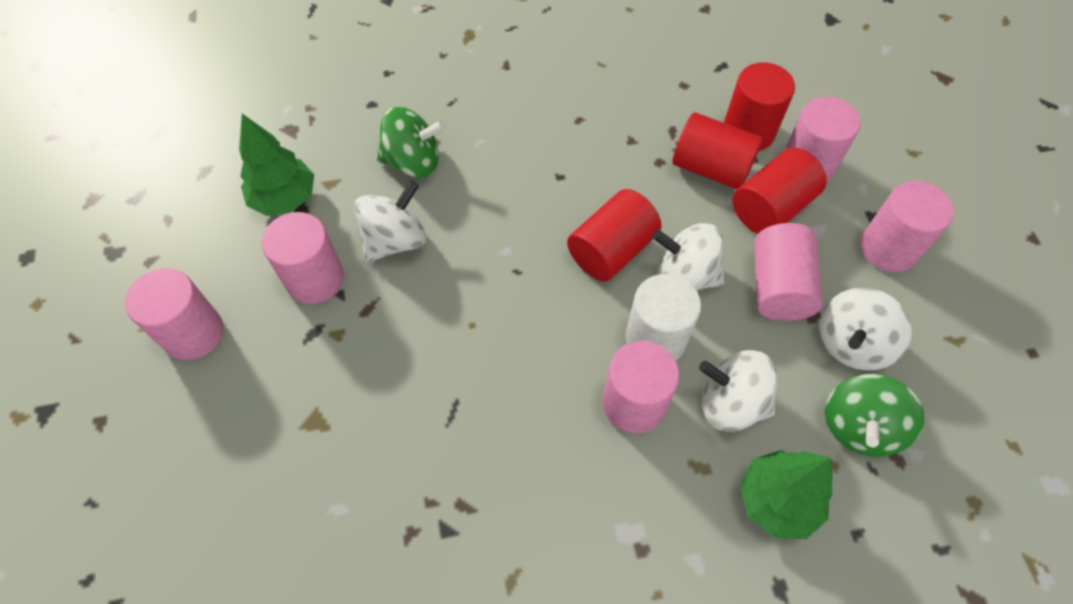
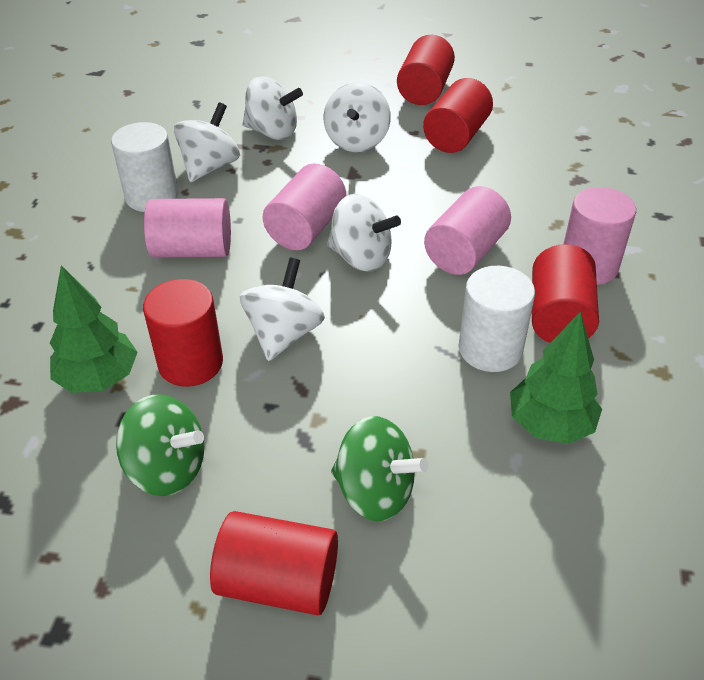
pink cylinder: [125,268,223,360] [262,212,344,304] [603,341,679,433] [754,223,823,321] [785,97,861,182] [861,181,954,272] = 6 -> [144,198,231,258] [263,164,346,250] [424,186,511,275] [564,187,636,285] = 4
red cylinder: [567,189,661,282] [672,112,763,189] [724,62,795,151] [732,148,827,234] = 4 -> [143,279,223,387] [210,511,338,615] [397,35,455,105] [423,78,493,153] [532,244,599,343] = 5
white cylinder: [626,274,701,360] = 1 -> [111,122,179,212] [459,266,535,372] = 2
white spinning top: [354,180,426,262] [652,223,724,291] [699,350,778,432] [819,288,912,371] = 4 -> [174,102,240,182] [240,258,325,361] [243,76,303,140] [324,82,391,152] [327,194,401,272] = 5

